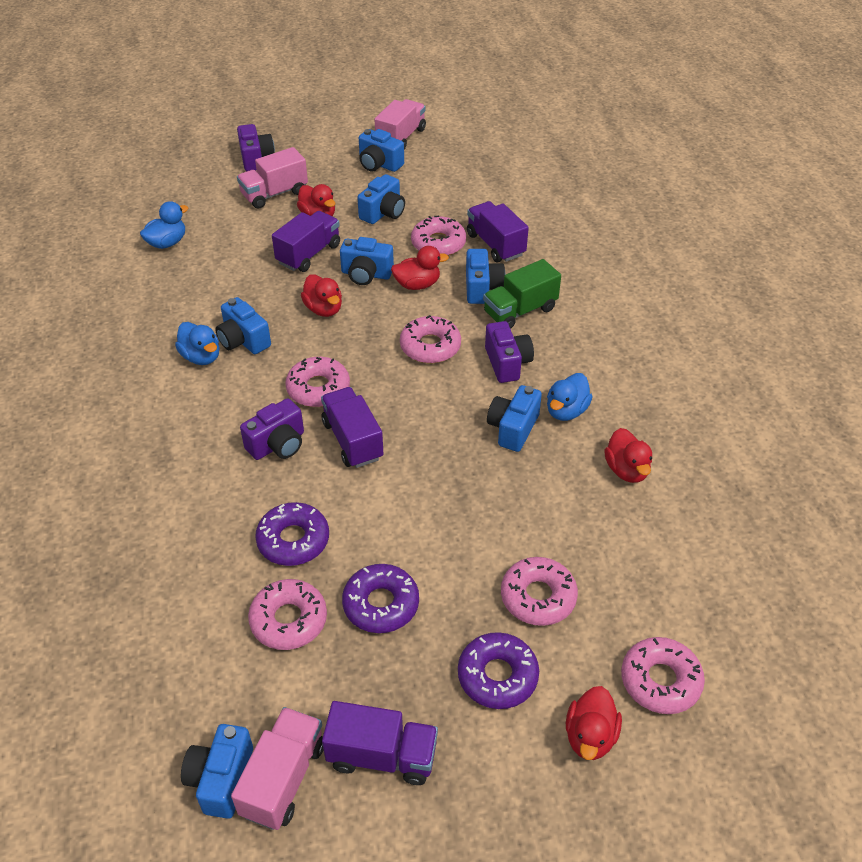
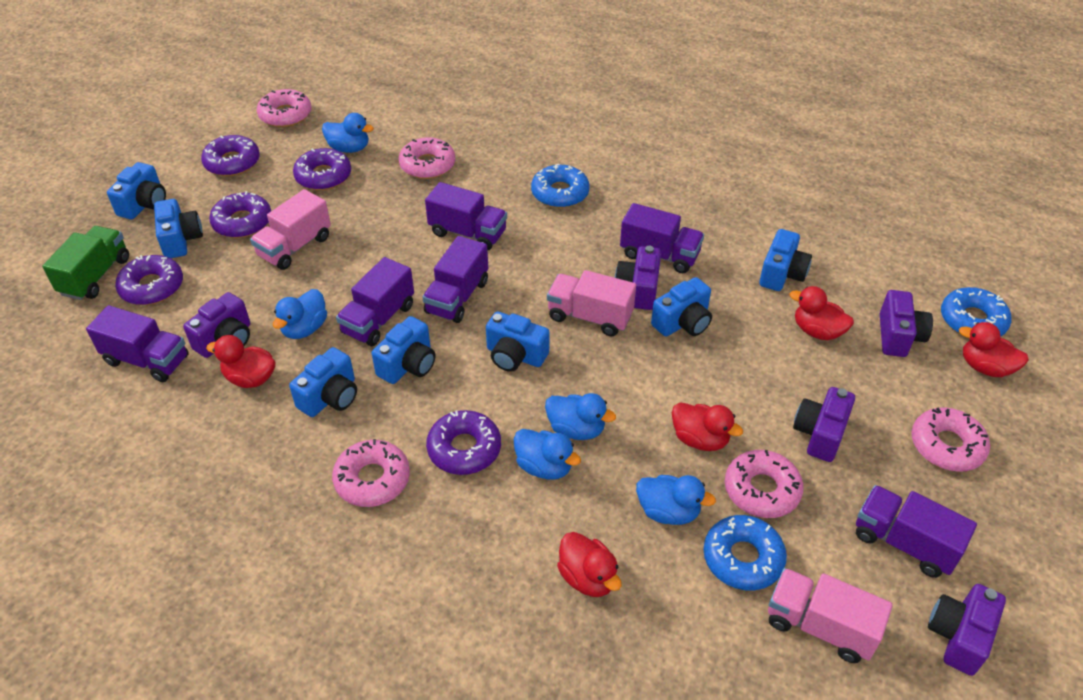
blue donut: none = 0 -> [531,164,589,208] [704,515,787,591] [941,287,1011,336] = 3
blue duck: [140,201,188,249] [175,322,220,365] [547,373,592,421] = 3 -> [273,289,327,339] [322,113,374,153] [514,429,581,479] [545,393,616,440] [636,475,716,525] = 5
pink donut: [248,579,327,650] [285,357,350,407] [400,315,461,364] [411,216,466,256] [501,557,578,626] [621,637,705,714] = 6 -> [257,89,311,127] [332,439,410,507] [398,137,456,179] [725,450,804,518] [911,407,990,472] = 5
purple camera: [237,124,275,171] [240,398,304,460] [485,321,534,383] = 3 -> [183,292,250,358] [615,246,661,310] [793,387,855,462] [880,290,933,357] [928,584,1006,676] = 5
purple donut: [255,502,329,566] [342,564,419,633] [458,632,539,709] = 3 -> [115,255,183,305] [201,135,260,176] [209,191,271,238] [293,148,351,190] [426,410,501,475] = 5
purple truck: [272,211,340,272] [321,387,383,468] [322,701,438,785] [467,201,529,262] = 4 -> [86,305,189,382] [336,257,414,346] [422,236,488,323] [425,182,507,250] [620,203,704,273] [856,485,977,578] = 6

